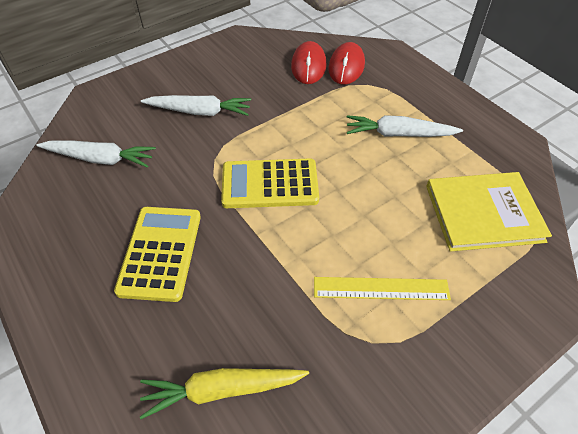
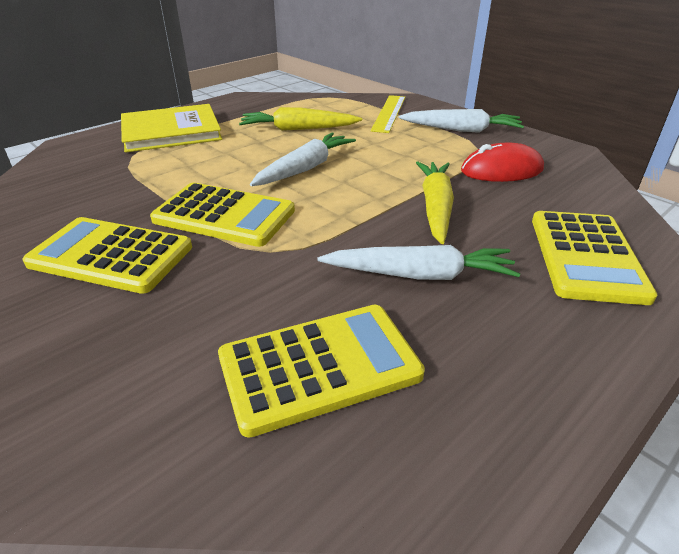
red mouse: [291,41,327,84] [328,42,365,85] = 2 -> [461,143,544,182] = 1
yellow calculator: [114,207,201,302] [221,158,319,208] = 2 -> [22,217,192,294] [150,183,295,247] [218,305,425,438] [532,211,657,305] = 4
yellow carrot: [140,368,309,419] = 1 -> [239,107,362,131] [416,161,454,244] = 2

